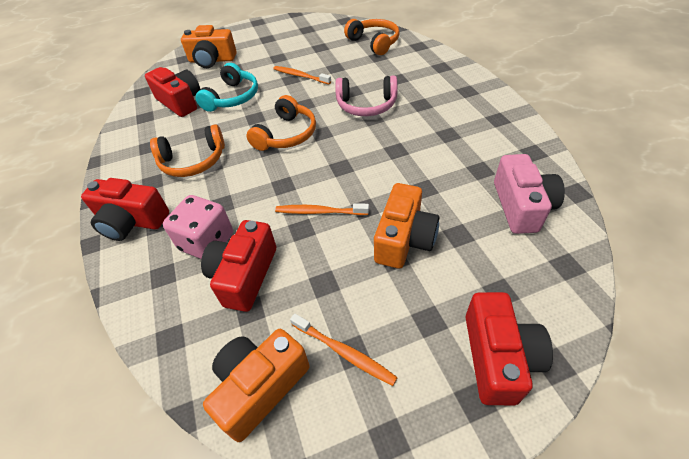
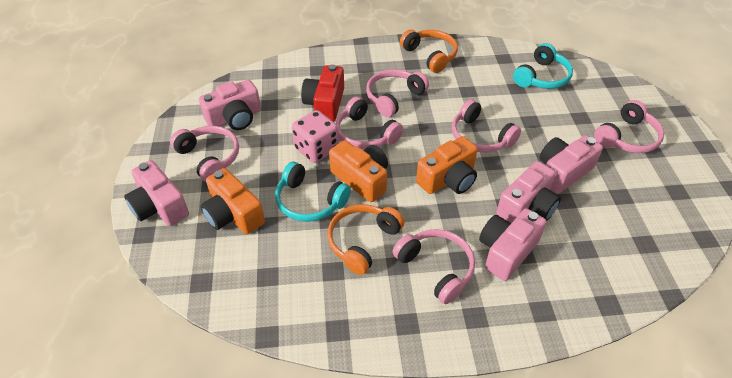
orange headphones: [150,124,225,177] [247,95,316,151] [344,19,400,55] = 3 -> [327,204,405,275] [400,30,458,73] = 2
orange toothbrush: [274,66,331,84] [275,203,369,215] [290,313,398,386] = 3 -> none = 0
pink camera: [494,154,565,234] = 1 -> [124,160,189,226] [199,80,261,130] [479,208,547,281] [497,161,561,223] [540,135,603,194] = 5
pink headphones: [335,76,398,116] = 1 -> [170,126,239,182] [336,97,403,149] [366,69,429,117] [393,229,475,304] [452,99,521,153] [594,100,664,153] = 6
red camera: [81,178,169,241] [145,67,200,117] [201,220,276,312] [465,292,553,405] = 4 -> [301,64,344,122] = 1
turquoise headphones: [196,63,258,112] = 1 -> [275,161,351,222] [513,43,573,89] = 2

